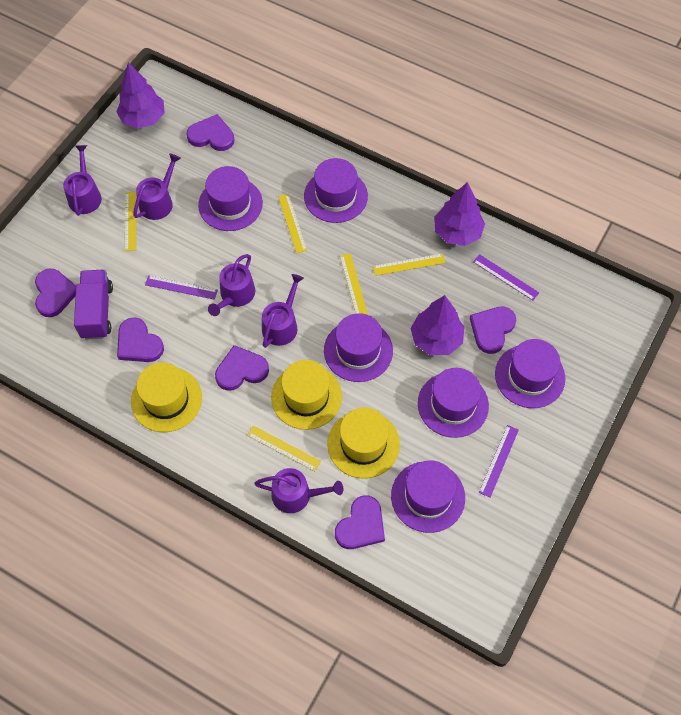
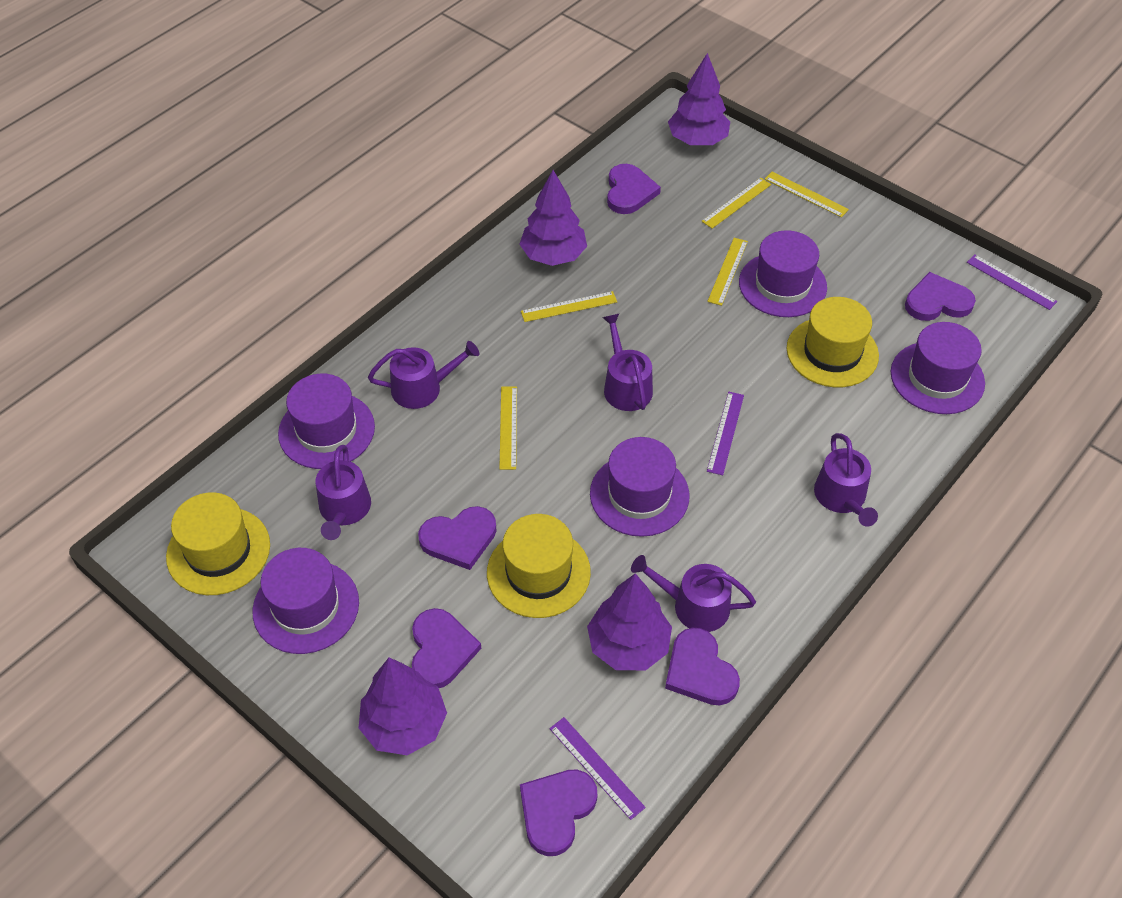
purple hat: [198,166,263,231] [304,158,368,223] [324,313,393,382] [391,460,465,533] [418,368,489,438] [495,339,565,408] = 6 -> [252,548,359,654] [278,374,375,469] [590,437,690,537] [739,230,827,317] [891,322,985,414] = 5
purple tree: [116,63,165,129] [410,295,465,355] [434,182,485,246] = 3 -> [359,658,447,755] [520,170,587,266] [587,573,672,670] [668,53,730,145] = 4
purple truck: [74,270,113,340] = 1 -> none = 0

